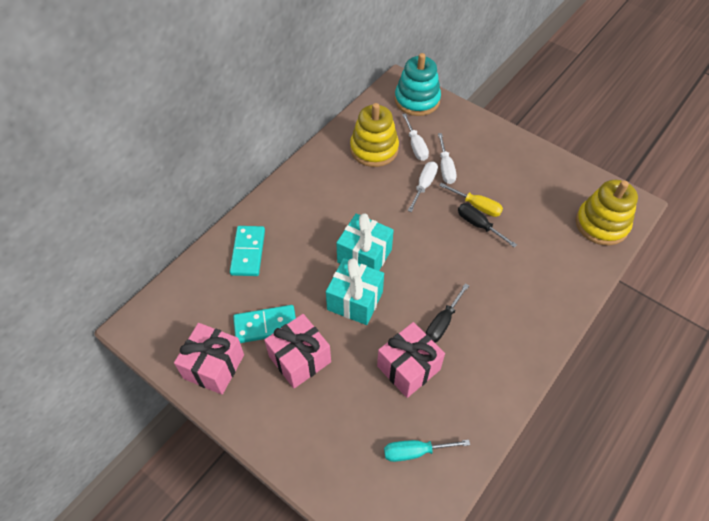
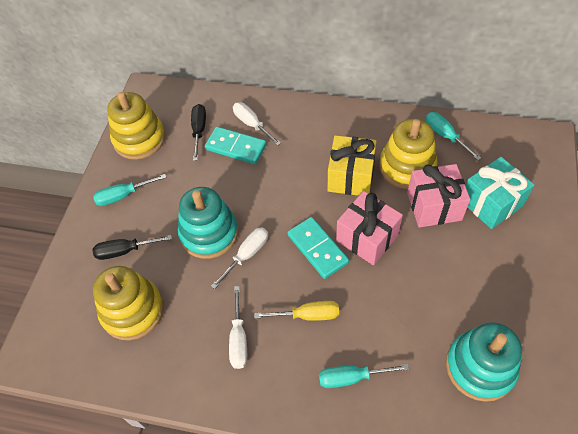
pink gift: [174,323,244,395] [264,314,331,388] [377,322,445,398] = 3 -> [336,191,403,265] [407,164,470,228] = 2
turquoise gift: [326,258,384,325] [336,213,394,271] = 2 -> [465,157,534,229] = 1
turquoise screwdriver: [384,440,470,462] = 1 -> [93,174,167,206] [319,364,409,388] [426,112,481,160] = 3
turquoise stacking toy: [395,53,441,116] = 1 -> [178,187,238,259] [446,322,522,402] = 2
yellow gift: none = 0 -> [328,135,377,196] = 1
yellow stacking toy: [350,103,399,167] [576,180,638,246] = 2 -> [93,266,164,340] [107,92,165,160] [379,119,437,189] = 3

